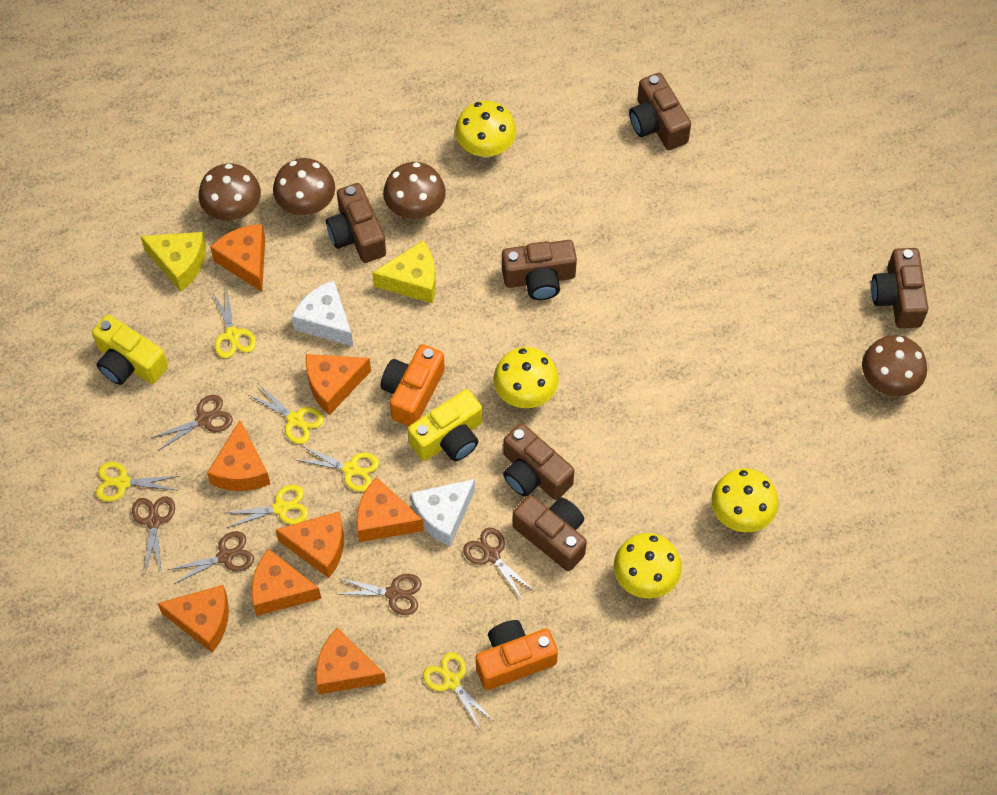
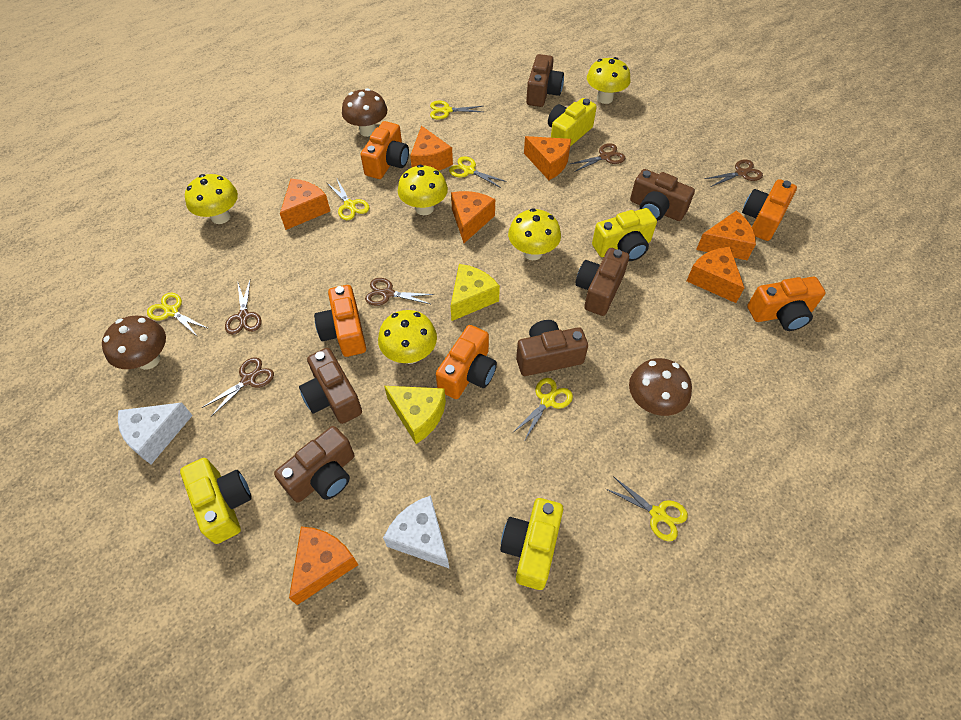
brown mushroom: [199,164,261,221] [273,158,335,215] [383,162,446,219] [862,335,927,396] = 4 -> [102,316,166,370] [342,88,388,137] [629,358,692,416] = 3
orange camera: [380,344,445,426] [476,620,558,690] = 2 -> [314,285,366,357] [361,121,409,179] [436,325,497,399] [742,179,797,241] [747,277,826,331] = 5
orange cheese: [157,585,229,653] [207,420,270,491] [210,224,265,292] [251,549,321,616] [275,511,344,578] [306,354,371,415] [316,628,386,694] [357,477,424,542] = 8 -> [280,179,330,230] [289,527,358,605] [410,125,453,171] [451,191,495,243] [524,136,571,180] [687,247,744,303] [696,210,756,260] = 7
yellow camera: [92,315,168,385] [408,389,482,461] = 2 -> [180,458,252,544] [500,498,563,590] [548,98,597,147] [592,208,657,261] = 4
yellow mushroom: [455,101,516,158] [493,347,559,408] [614,533,682,599] [711,468,779,532] = 4 -> [185,174,238,224] [378,310,437,364] [398,165,448,215] [508,208,561,260] [587,57,630,104] = 5

